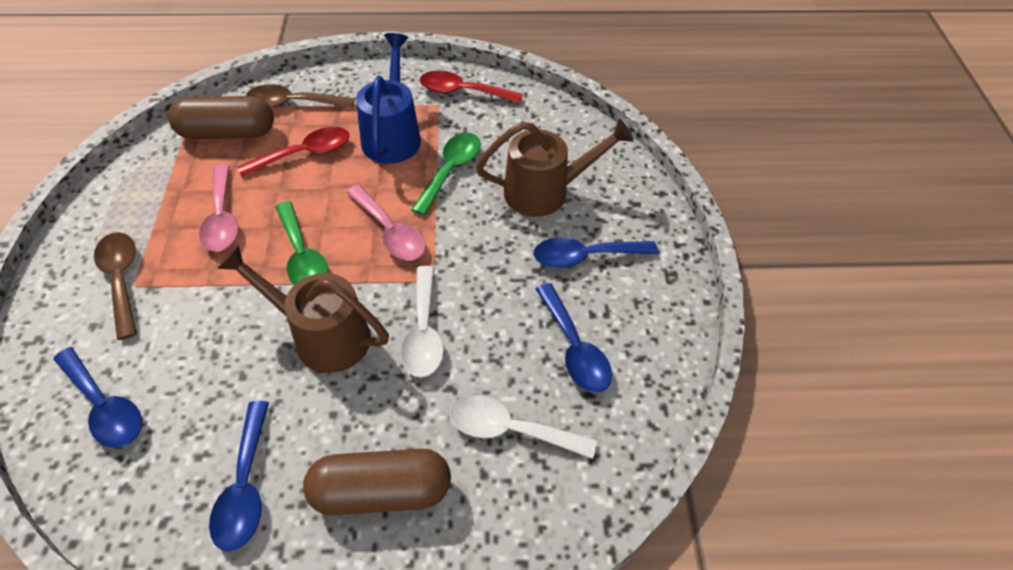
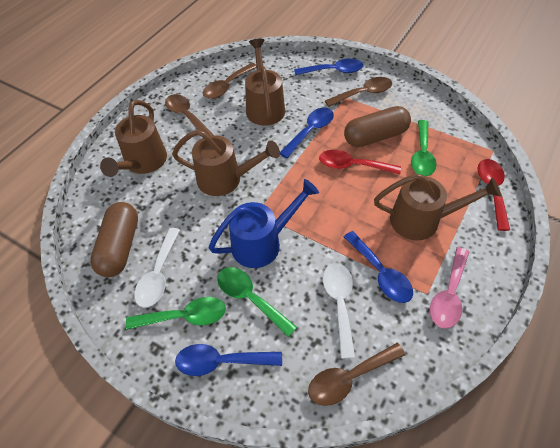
brown spoon: [94,232,137,340] [246,84,355,108] = 2 -> [165,94,213,136] [203,63,256,99] [308,343,406,406] [325,77,392,107] = 4
brown watering can: [217,245,389,373] [476,119,634,217] = 2 -> [100,100,167,177] [172,130,280,196] [245,39,285,126] [374,174,501,241] = 4
green spoon: [275,201,328,285] [411,133,481,216] = 2 -> [126,297,226,330] [217,267,297,337] [411,120,437,176] = 3
pink spoon: [199,165,239,251] [346,185,426,261] = 2 -> [430,247,469,329] = 1

